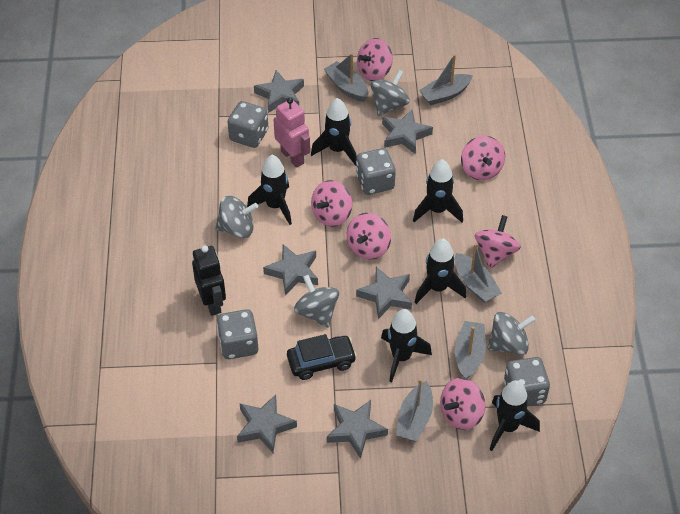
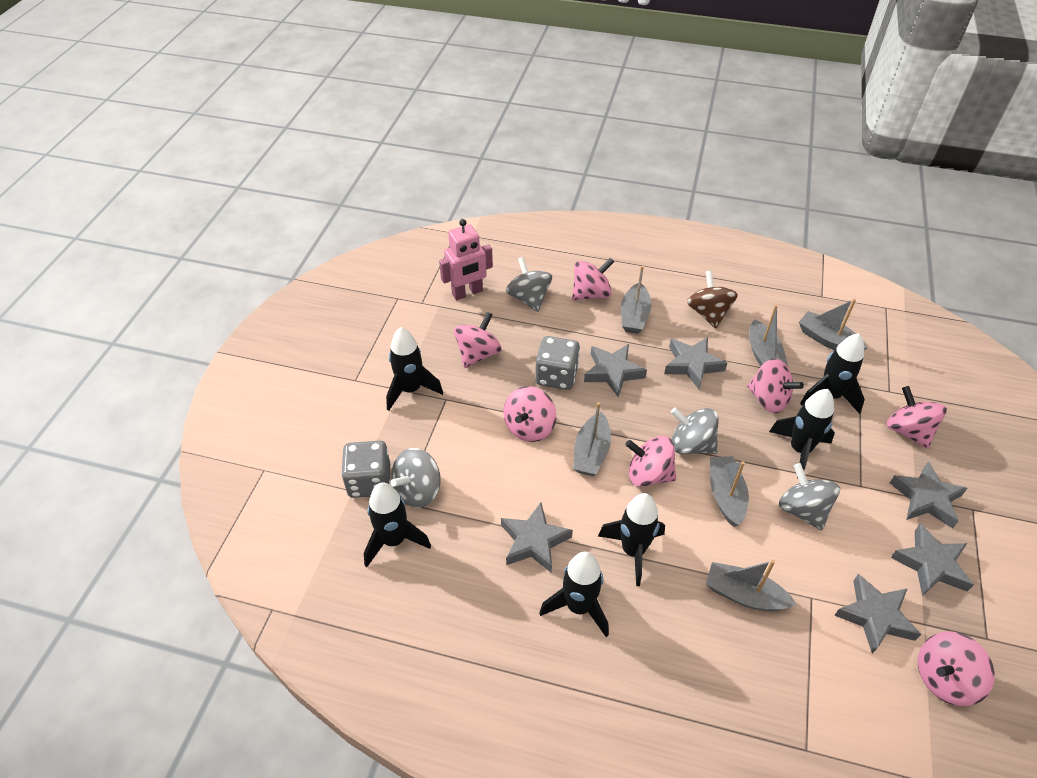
black car: [287,334,357,380] = 1 -> none = 0
black robot: [192,246,226,316] = 1 -> none = 0
brown spinning top: none = 0 -> [687,271,738,328] = 1
grey boat: [324,53,368,102] [396,379,433,441] [419,54,473,105] [455,243,501,303] [455,321,486,379] = 5 -> [573,402,611,476] [621,266,651,334] [706,560,797,611] [710,456,749,527] [749,305,788,366] [799,299,867,350] = 6
grey dice: [217,309,258,359] [227,101,268,148] [356,148,396,195] [504,357,550,406] = 4 -> [341,441,391,498] [535,336,580,390] = 2
pink spinning top: [311,180,352,227] [347,213,391,260] [357,38,393,81] [440,378,485,430] [461,136,505,180] [475,215,521,269] = 6 -> [454,312,502,368] [503,386,556,442] [572,257,615,301] [625,436,676,487] [747,358,804,413] [887,386,947,449] [918,632,995,706] = 7

